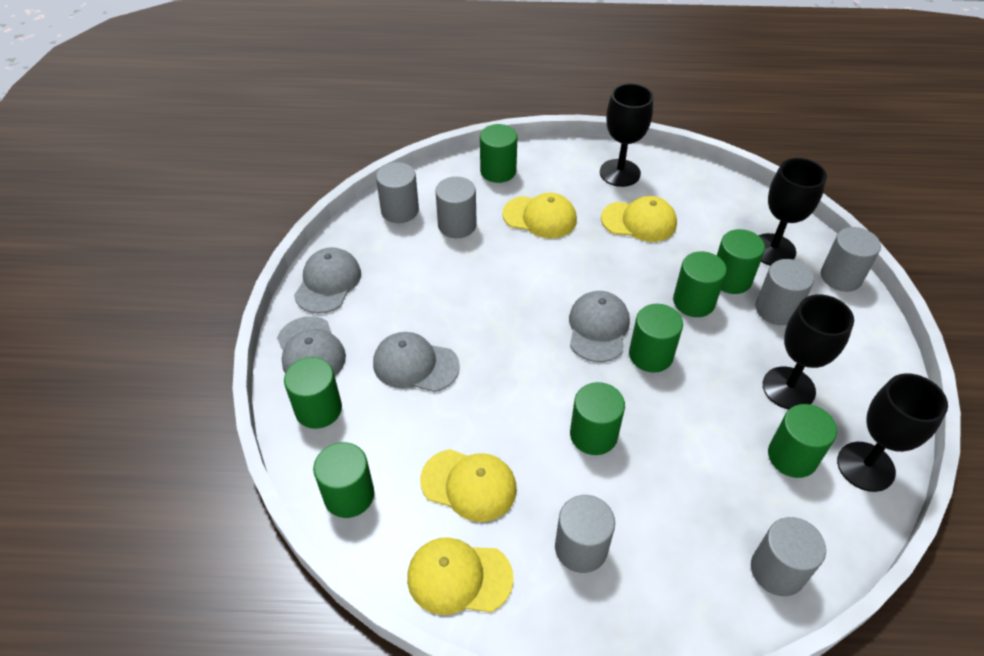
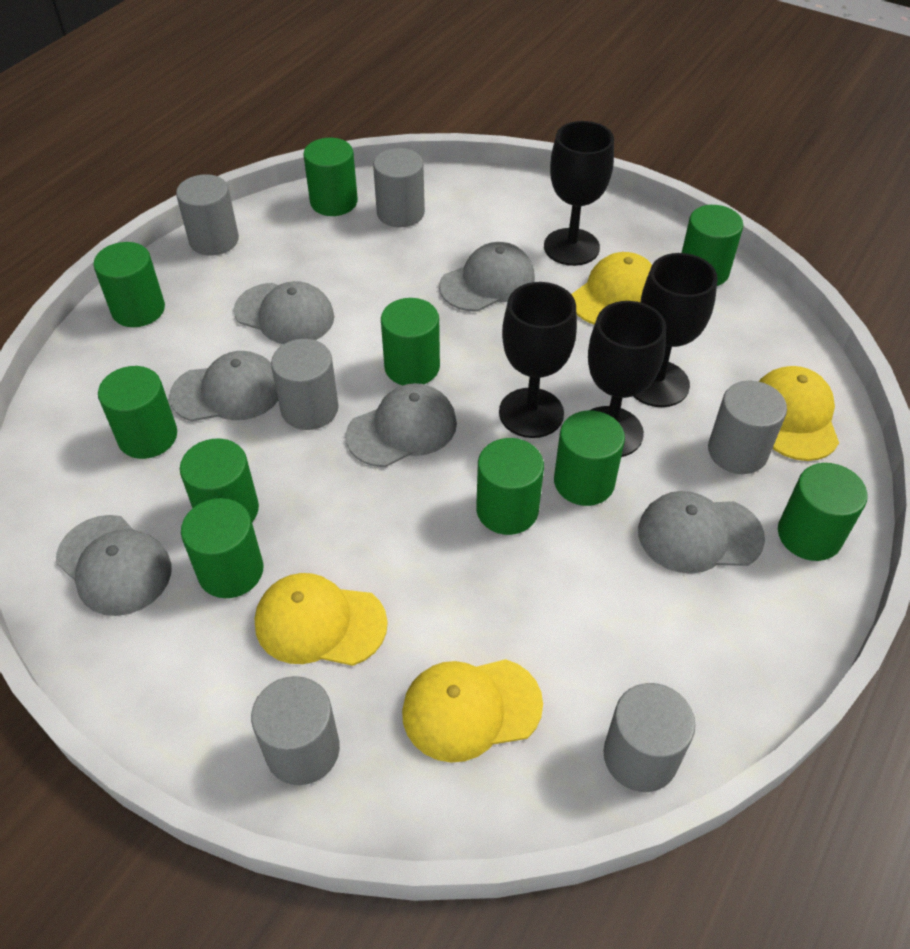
green cylinder: [284,357,342,429] [313,442,374,518] [480,124,517,183] [570,382,625,455] [629,304,683,373] [673,251,727,317] [717,229,765,294] [768,404,837,478] = 8 -> [93,242,165,327] [98,366,177,459] [180,439,259,522] [181,498,263,598] [303,138,358,216] [381,298,440,385] [476,438,544,535] [554,410,625,506] [682,205,743,286] [778,463,868,561] = 10
grey cap: [277,316,346,376] [294,247,361,313] [373,332,460,392] [569,291,630,362] = 4 -> [56,515,171,616] [169,351,278,421] [234,281,334,344] [346,383,457,467] [439,242,535,312] [638,491,765,574] = 6

